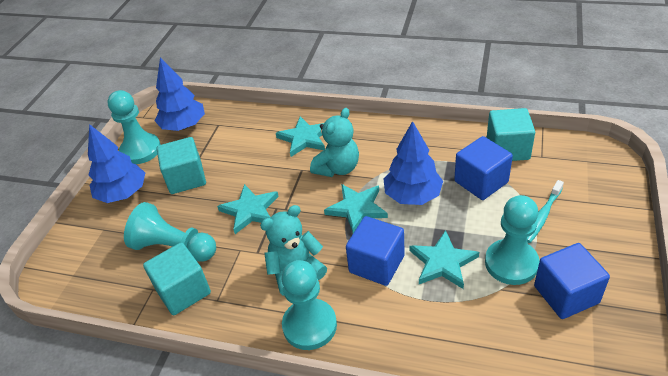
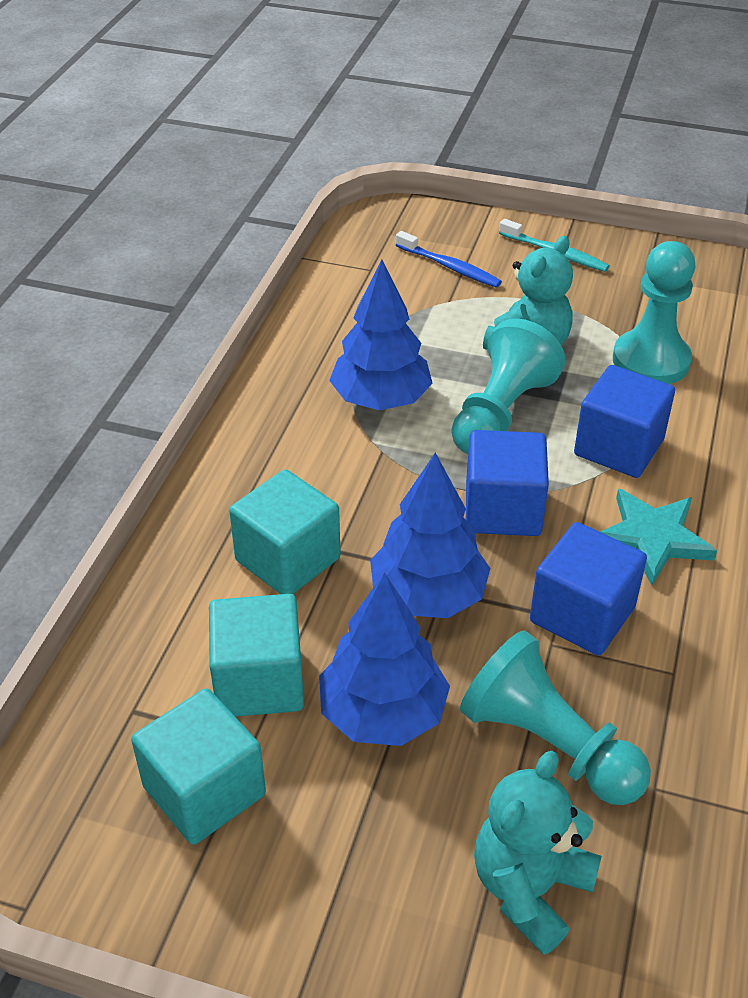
blue toothbrush: none = 0 -> [396,231,502,288] = 1
turquoise pawn: [107,90,161,164] [124,202,216,262] [281,260,337,350] [485,195,540,285] = 4 -> [451,318,566,454] [460,630,651,805] [613,241,696,384] = 3
turquoise star: [217,184,279,234] [276,116,325,157] [324,184,388,233] [409,230,479,289] = 4 -> [600,489,717,585] = 1

